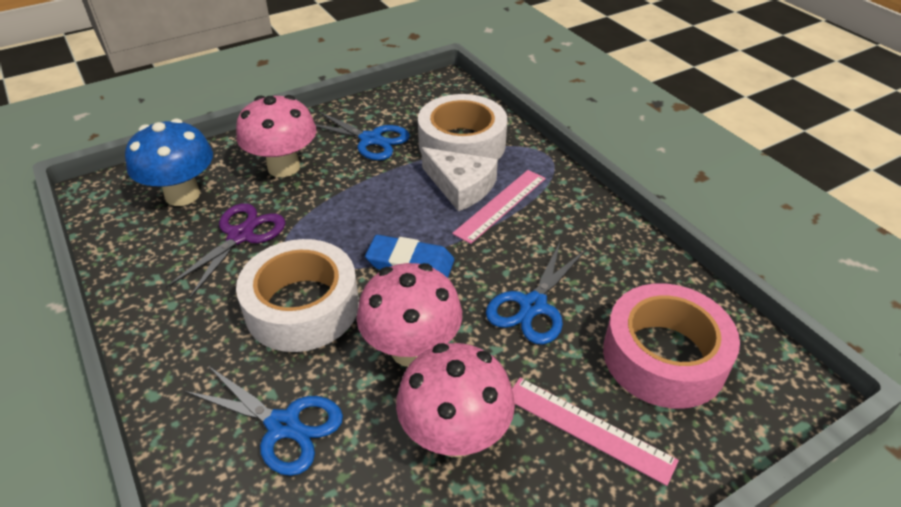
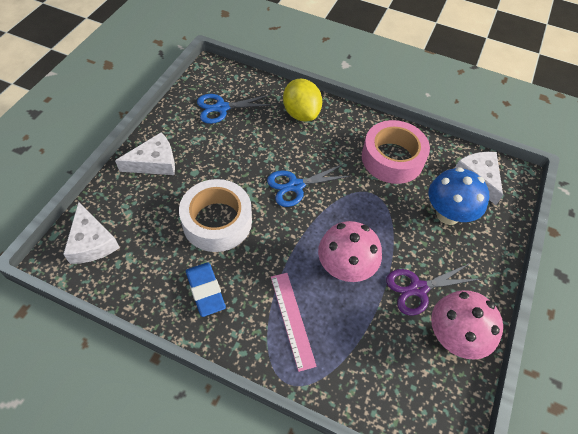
blue scissors: [184,365,343,476] [315,111,410,160] [486,242,586,344] = 3 -> [197,94,272,124] [267,164,351,207] = 2
pink mushroom: [236,95,317,177] [357,263,462,367] [396,343,515,457] = 3 -> [318,221,382,282] [431,290,503,360] = 2
pink ruler: [452,170,546,244] [512,378,679,486] = 2 -> [271,273,317,372] = 1
white cheese: [421,147,498,212] = 1 -> [63,202,120,264] [115,132,175,175] [455,152,503,205] = 3
white tape: [236,239,359,352] [418,94,507,160] = 2 -> [179,179,252,252] = 1
yellow lemon: none = 0 -> [283,78,322,121] = 1

